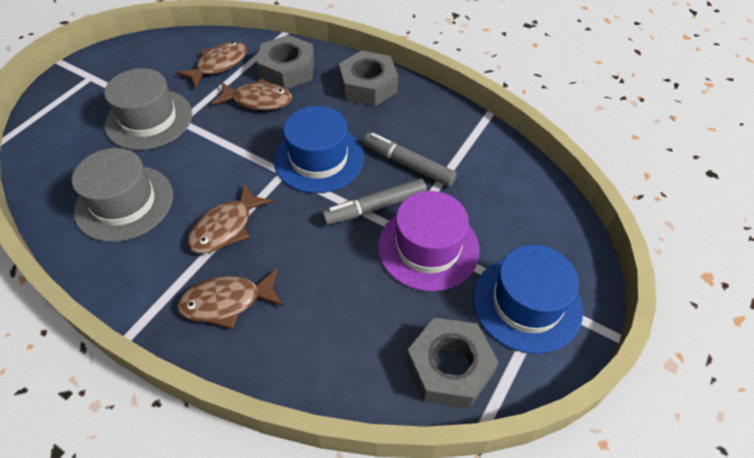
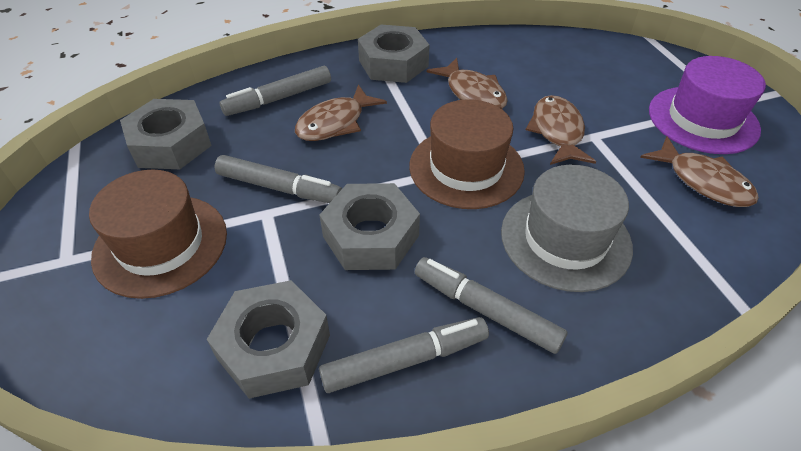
blue hat: [274,106,364,193] [473,245,583,354] = 2 -> none = 0
brown hat: none = 0 -> [89,170,227,299] [409,99,525,209] = 2
grey hat: [72,148,173,242] [104,68,192,150] = 2 -> [501,165,633,292] = 1
grey marker: [322,178,427,225] [363,133,457,187] = 2 -> [214,155,342,203] [220,66,331,116] [319,317,489,393] [415,257,568,354] = 4
grey nut: [257,35,315,89] [339,50,398,106] [406,318,499,408] = 3 -> [120,99,212,169] [207,280,330,399] [319,183,420,270] [358,25,429,83] = 4

